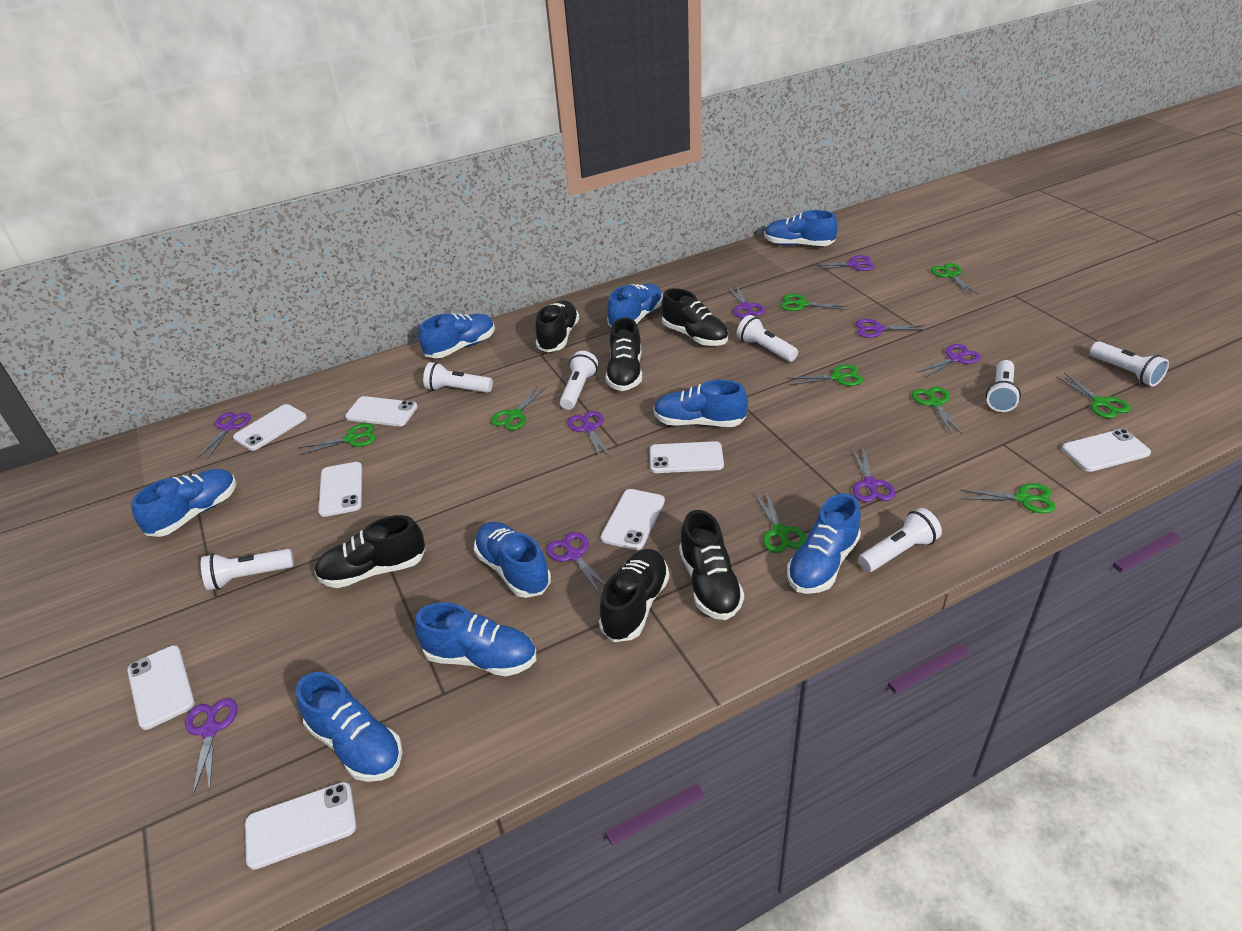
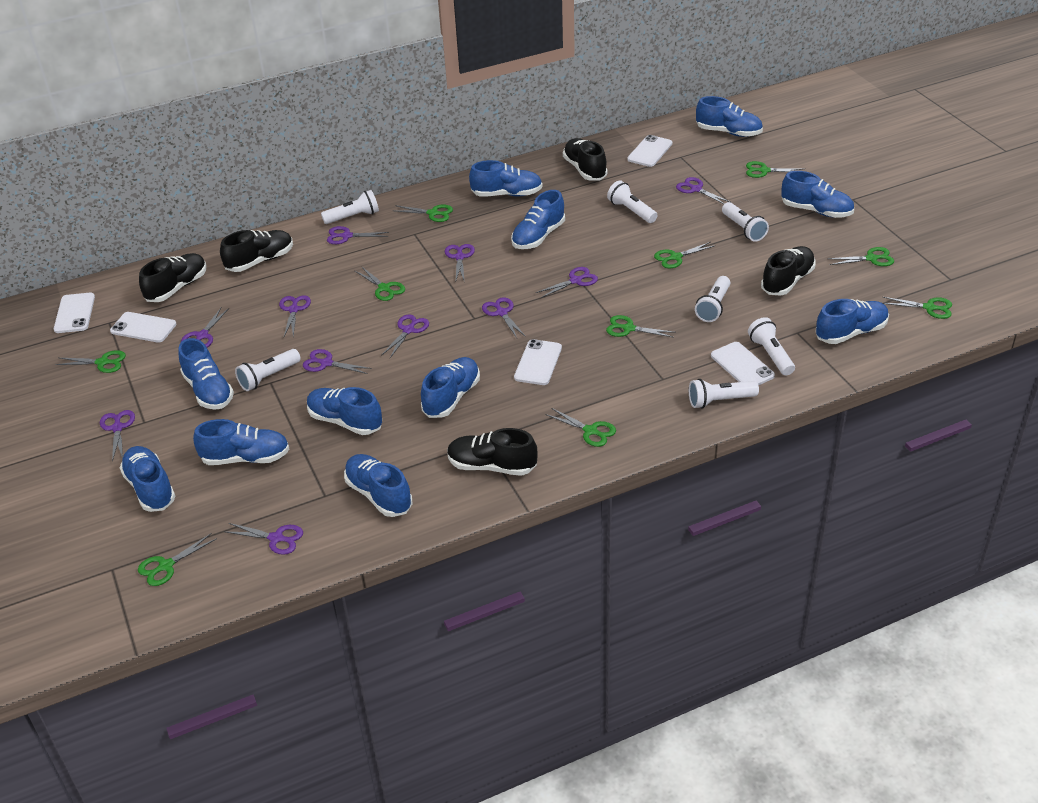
black shoe: [315,515,425,588] [535,301,579,352] [599,549,669,642] [605,317,642,391] [661,288,728,346] [679,510,744,620] = 6 -> [139,253,207,302] [220,230,293,272] [447,428,538,476] [563,138,608,181] [761,246,816,296] = 5
blue shoe: [131,469,237,537] [296,672,403,782] [414,602,536,676] [419,313,495,358] [474,522,551,598] [607,283,663,327] [653,380,748,427] [764,210,838,246] [787,493,861,594] = 9 -> [120,446,176,512] [178,338,234,410] [193,419,289,465] [307,387,382,435] [344,454,412,517] [421,357,480,418] [469,160,543,197] [511,190,565,249] [696,96,763,137] [781,171,854,218] [815,299,889,344] = 11
green scissors: [298,423,376,455] [491,386,546,430] [754,489,807,553] [780,294,847,311] [787,364,863,386] [912,387,962,435] [931,263,979,295] [960,483,1056,513] [1056,373,1131,418] = 9 -> [55,350,126,373] [138,533,217,586] [355,266,405,301] [395,205,453,222] [546,408,616,447] [606,315,676,338] [654,242,716,268] [746,161,802,178] [827,247,894,266] [883,297,952,319] = 10
purple scissors: [185,698,237,795] [197,412,251,460] [547,532,605,595] [568,411,611,460] [728,285,765,318] [811,255,875,271] [851,447,895,502] [855,319,928,338] [917,344,981,378] = 9 -> [100,410,135,462] [181,307,229,347] [224,523,303,555] [279,295,311,336] [303,349,372,374] [327,226,389,244] [381,315,429,358] [445,244,475,283] [482,297,526,338] [536,267,598,298] [676,177,730,204] = 11
white phone: [127,645,195,730] [233,404,307,451] [245,782,356,870] [318,462,362,517] [345,396,418,426] [601,489,665,550] [650,441,724,473] [1062,429,1151,472] = 8 -> [54,293,95,333] [110,312,177,343] [514,339,562,385] [627,135,672,167] [711,342,775,385] = 5

